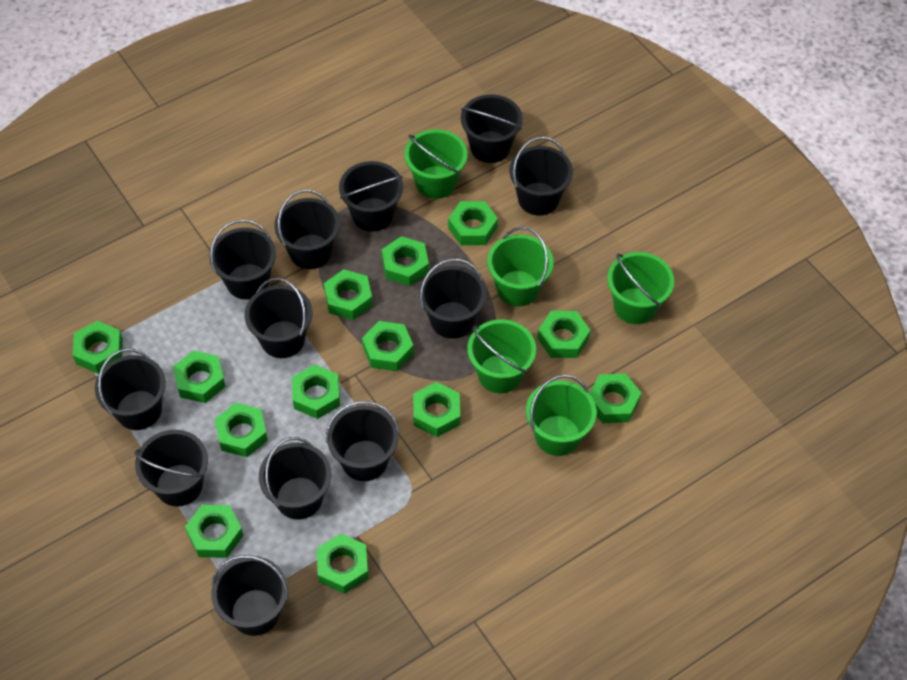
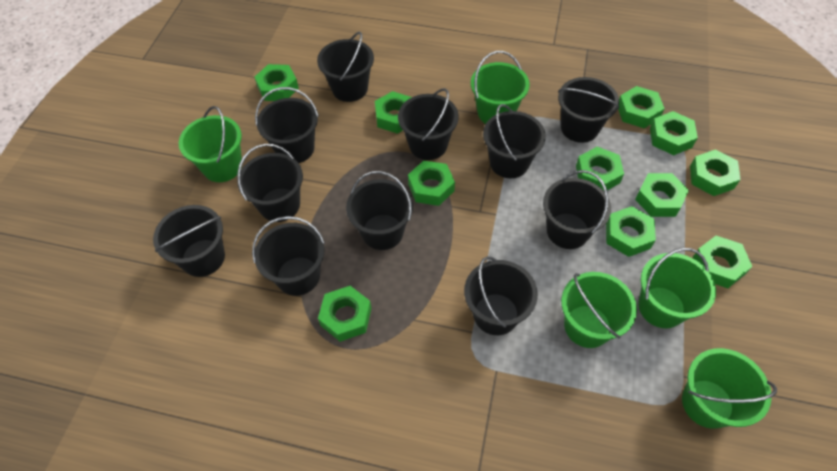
black bucket: [95,349,166,430] [135,430,208,507] [209,220,276,300] [211,555,288,636] [244,278,313,358] [259,437,332,520] [274,190,340,269] [326,401,399,481] [339,161,403,232] [419,259,486,339] [461,94,523,163] [510,137,573,216] = 12 -> [153,205,225,277] [237,144,303,222] [252,216,325,296] [255,87,319,163] [317,32,374,102] [346,171,413,250] [398,88,459,160] [464,256,538,335] [483,104,546,178] [543,170,611,249] [558,77,619,143] = 11
green nut: [73,321,123,374] [173,351,226,403] [185,505,244,558] [215,403,268,457] [292,364,340,419] [317,534,368,594] [324,269,373,320] [362,321,414,371] [382,236,429,286] [413,382,460,437] [448,201,498,245] [537,311,590,358] [589,374,641,423] = 13 -> [255,64,299,101] [318,286,371,342] [375,91,412,134] [408,161,455,206] [576,147,624,191] [606,206,656,257] [618,86,665,128] [635,173,689,217] [650,111,698,155] [690,149,741,196] [693,236,752,288] = 11

